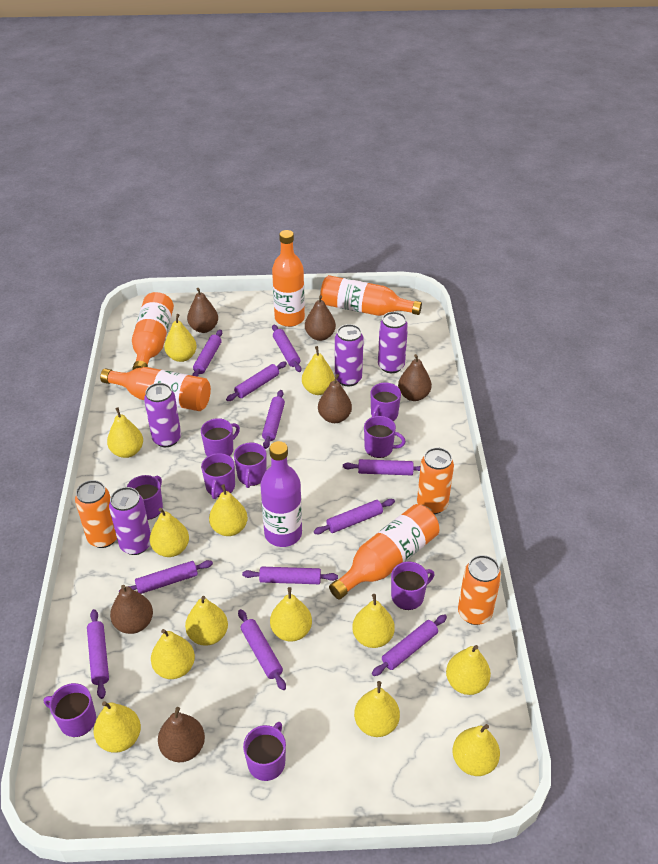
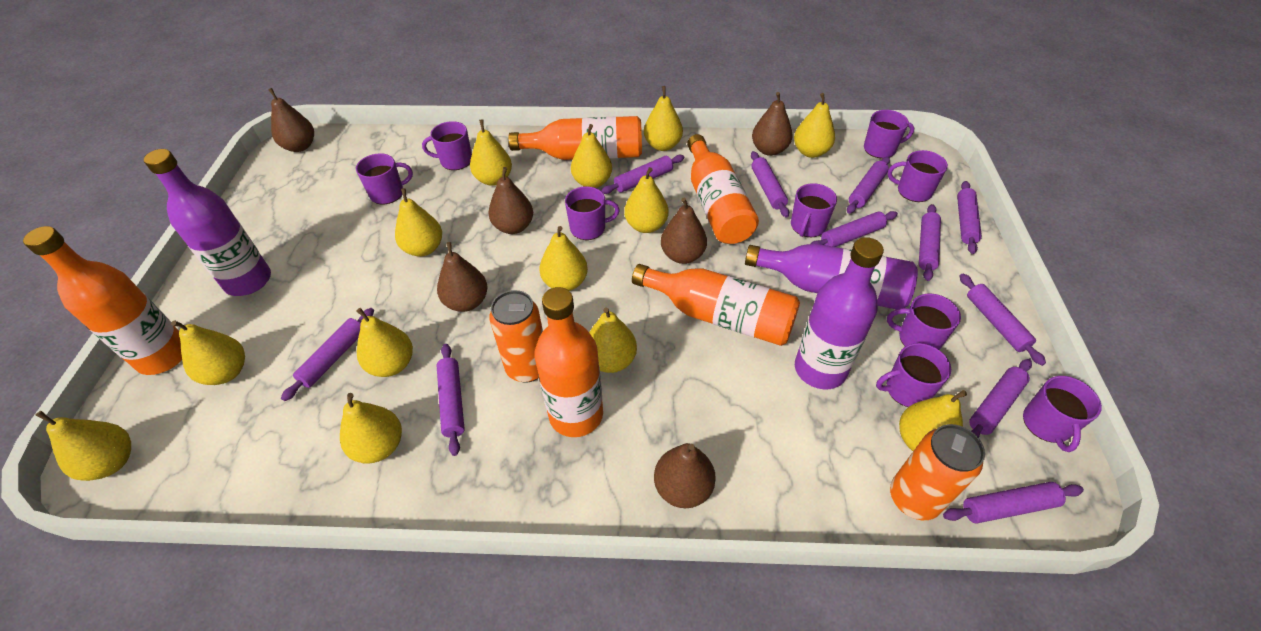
orange can: [75,480,117,548] [417,448,454,514] [458,555,501,625] = 3 -> [489,290,543,383] [890,424,985,520] = 2
purple bottle: [261,441,302,547] = 1 -> [144,149,271,296] [745,243,918,309] [795,237,884,389] = 3
purple can: [109,487,151,555] [144,383,181,447] [335,324,364,386] [378,312,408,373] = 4 -> none = 0

